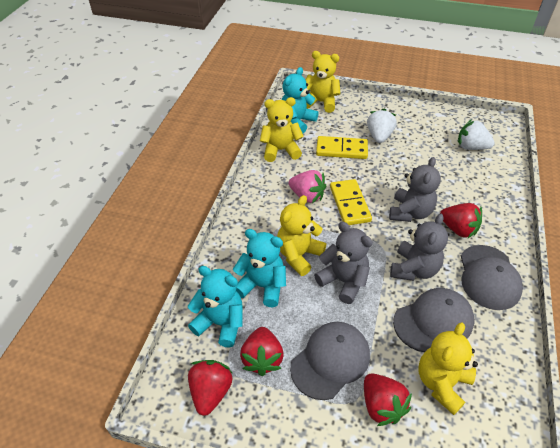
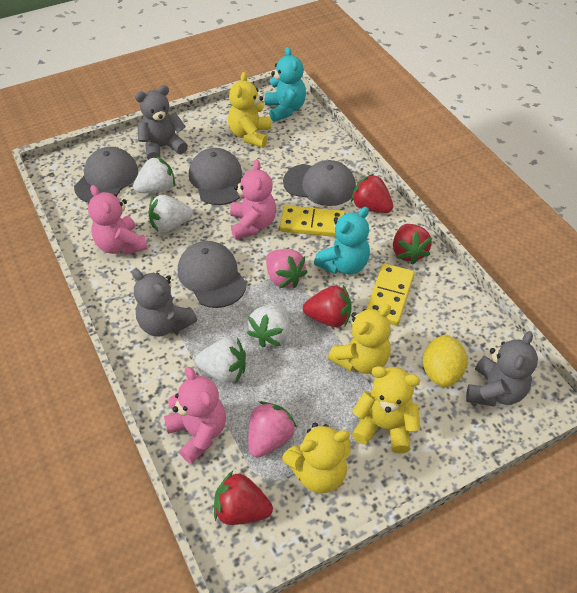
grey cap: [290,322,370,400] [393,288,474,352] [461,245,523,310] = 3 -> [74,147,138,203] [178,241,247,308] [189,148,242,205] [283,160,356,206] = 4
pink strawberry: [289,170,326,203] = 1 -> [248,401,297,458] [266,249,308,288] = 2
pink teddy bear: none = 0 -> [88,185,148,255] [164,367,226,464] [230,159,276,240] = 3
turquoise teddy bear: [188,266,243,348] [233,229,286,307] [282,67,319,133] = 3 -> [265,47,306,122] [314,207,370,274] = 2
white strawberry: [367,108,397,143] [458,119,495,150] = 2 -> [133,156,175,193] [148,195,193,232] [195,338,246,383] [247,304,289,347] = 4
yellow lemon: none = 0 -> [423,334,467,388] = 1

